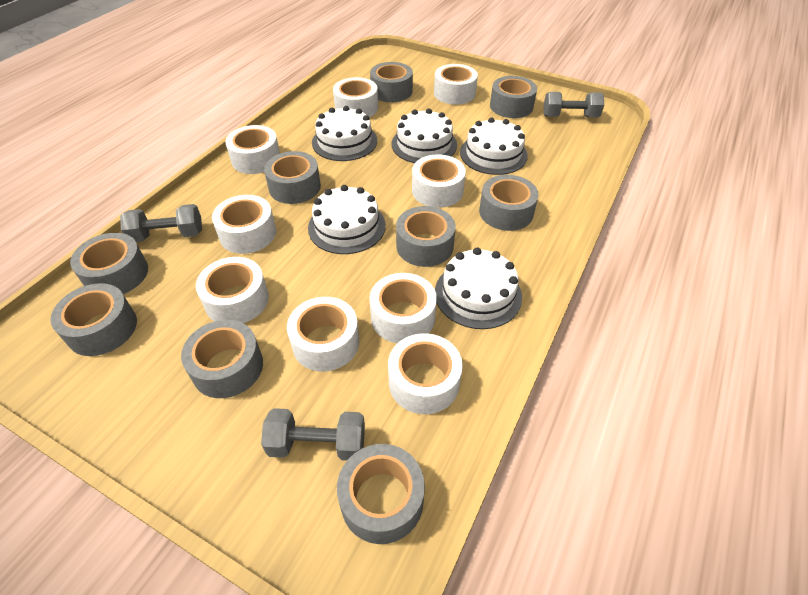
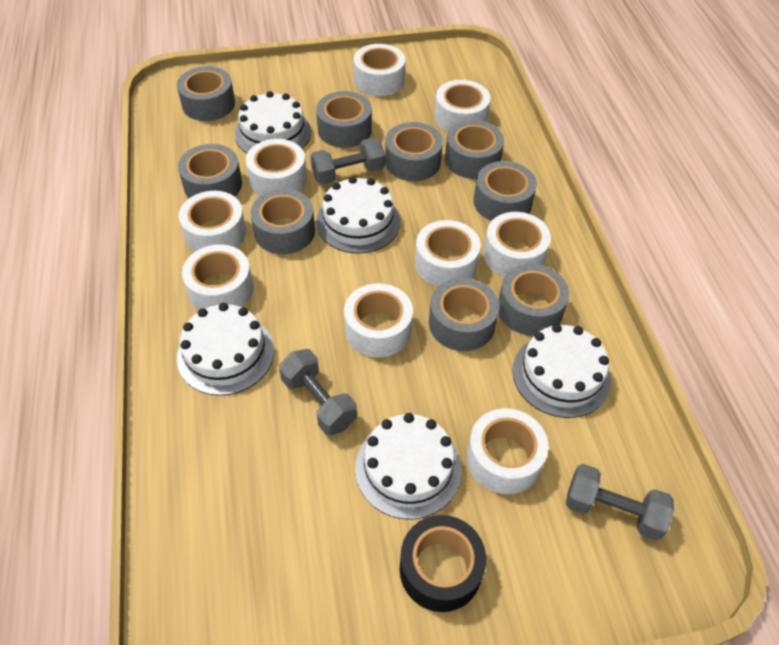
black tape: none = 0 -> [400,515,486,612] = 1

